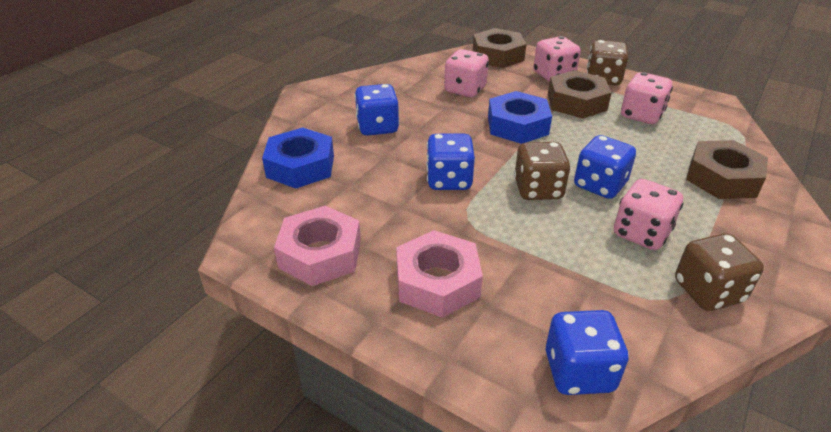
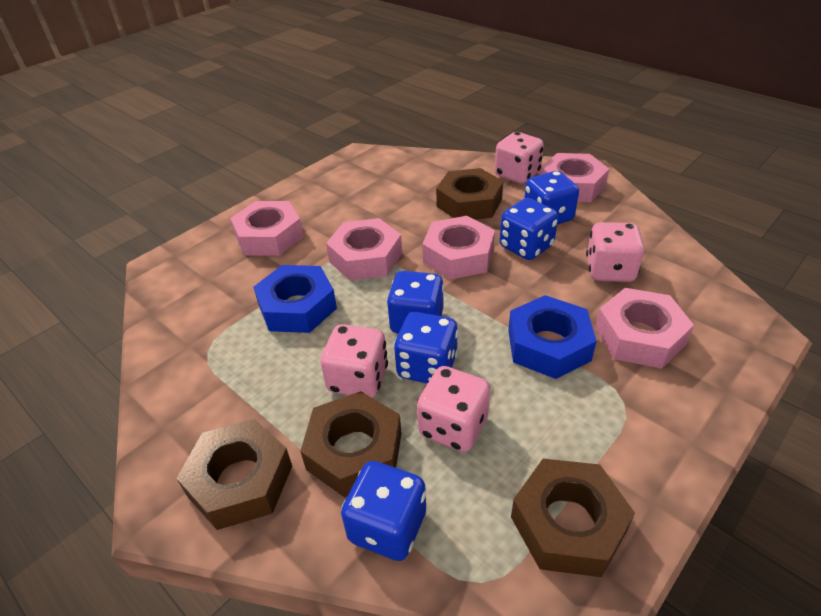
blue dice: [354,84,399,136] [426,134,475,190] [546,310,629,395] [574,135,636,199] = 4 -> [341,461,426,561] [387,271,444,334] [394,312,458,384] [500,198,558,260] [524,171,579,225] = 5
brown dice: [514,142,571,200] [587,40,628,85] [675,233,764,311] = 3 -> none = 0
brown nut: [473,28,526,68] [548,70,612,119] [686,140,768,199] = 3 -> [176,419,292,530] [300,391,402,498] [436,168,503,220] [511,459,635,577] = 4
pink nut: [274,206,361,286] [396,230,483,318] = 2 -> [230,201,304,256] [326,218,402,280] [422,216,495,280] [540,153,609,202] [595,288,694,369] = 5

